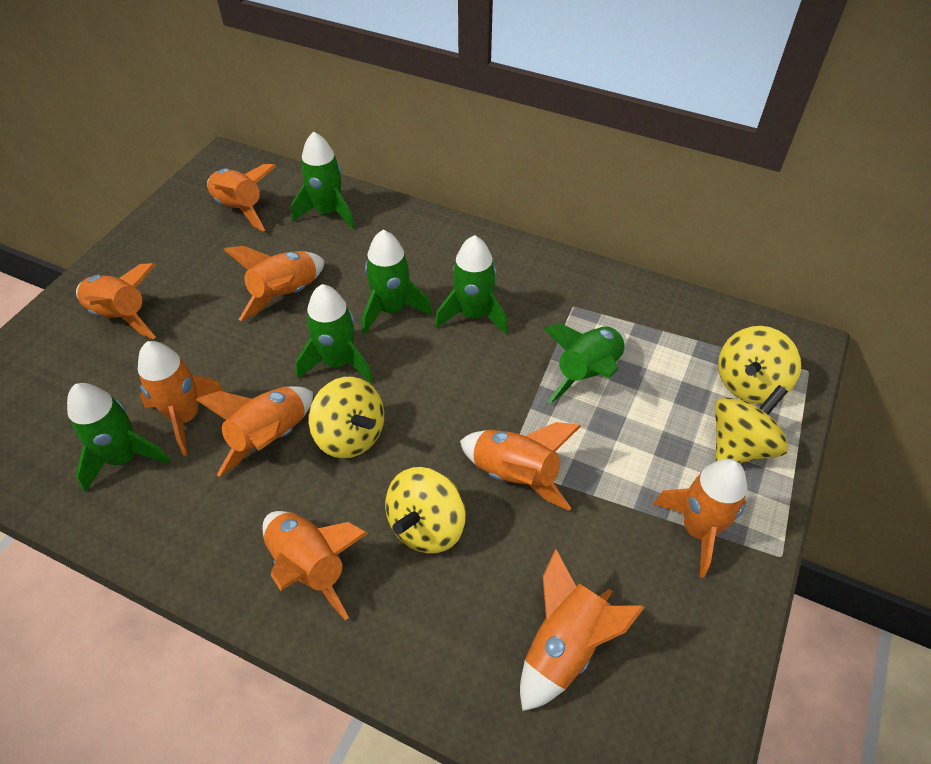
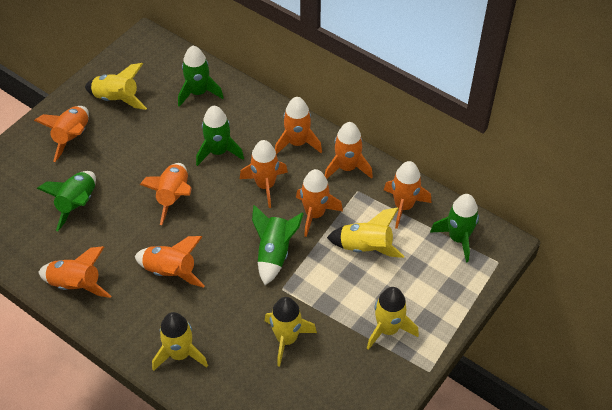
green rocket: [67,383,170,492] [291,132,355,229] [295,284,373,383] [362,230,433,334] [435,235,508,335] [544,323,626,404] = 6 -> [37,171,96,231] [178,46,224,107] [196,106,244,166] [252,205,304,285] [430,194,479,262] = 5
yellow rocket: none = 0 -> [85,63,147,110] [152,312,208,371] [265,297,317,367] [327,208,404,258] [367,287,419,350] = 5
yellow spinning top: [309,377,384,459] [385,467,466,553] [715,385,788,463] [718,326,801,404] = 4 -> none = 0

